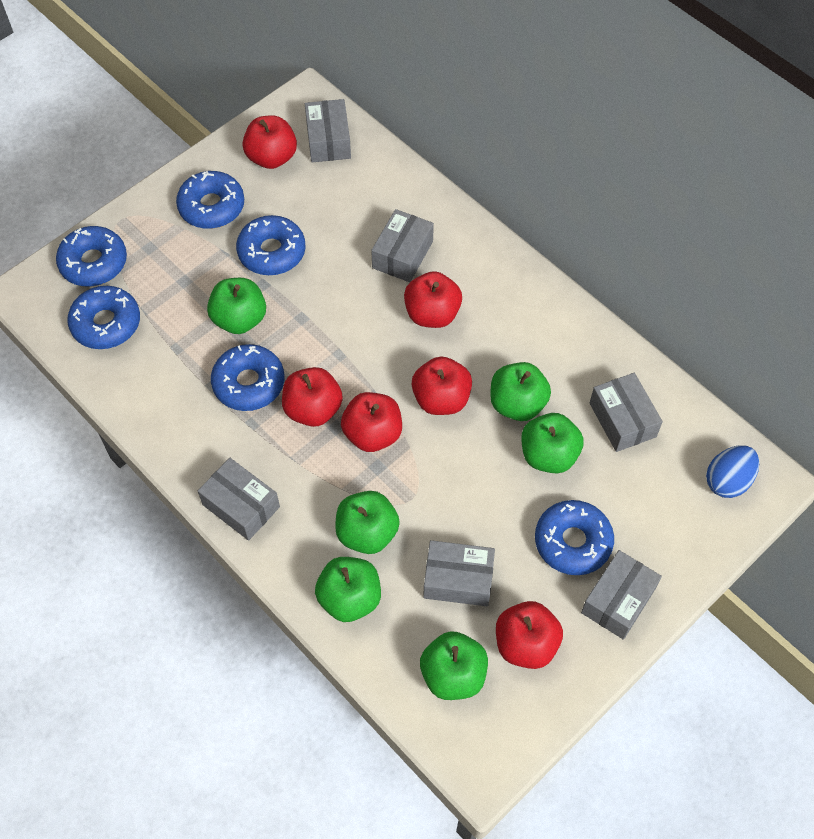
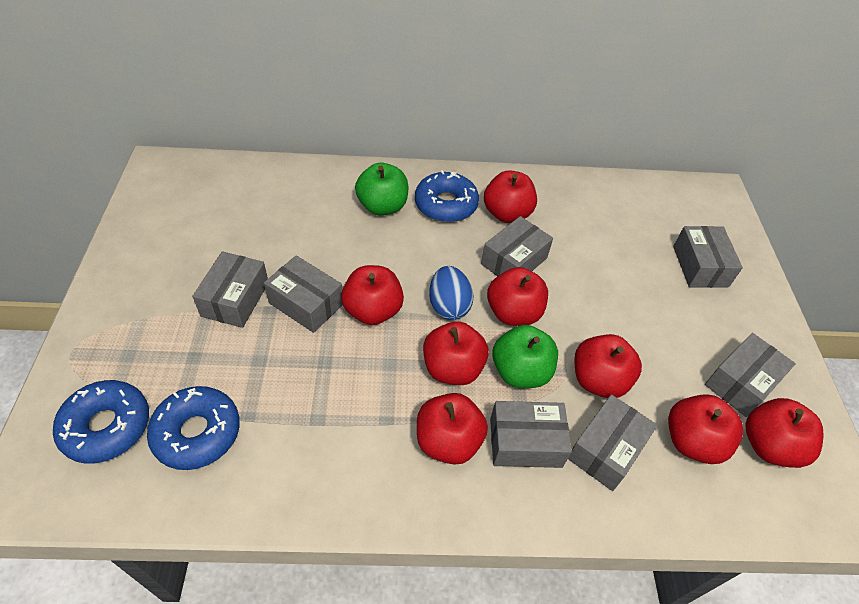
blue donut: [56,226,127,286] [67,286,140,349] [176,171,244,229] [211,344,285,411] [236,215,306,275] [535,500,614,575] = 6 -> [53,380,149,464] [147,386,240,470] [415,170,479,222] = 3
green apple: [207,278,266,334] [315,557,381,622] [335,491,400,554] [420,631,488,700] [490,362,551,421] [521,413,584,473] = 6 -> [355,163,408,215] [492,325,558,388] = 2
grey box: [198,458,280,541] [305,99,351,162] [371,209,434,282] [423,540,495,606] [581,550,662,640] [590,373,663,452] = 6 -> [192,251,268,328] [264,255,342,333] [481,216,553,276] [490,401,572,468] [568,394,658,491] [673,226,743,288] [705,333,796,417] = 7
red apple: [243,115,297,169] [282,367,343,427] [341,392,402,452] [404,271,462,328] [412,356,472,415] [496,601,563,669] = 6 -> [341,265,404,325] [417,393,488,465] [423,321,489,385] [484,170,537,223] [487,267,548,326] [575,334,642,398] [668,394,743,464] [746,398,824,468] = 8

